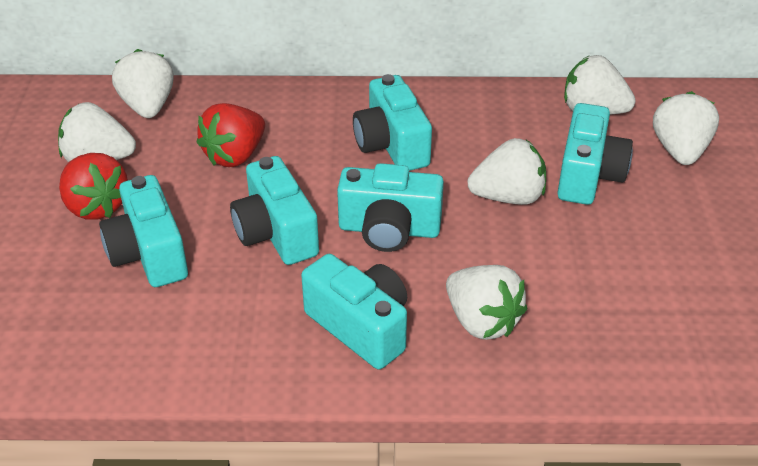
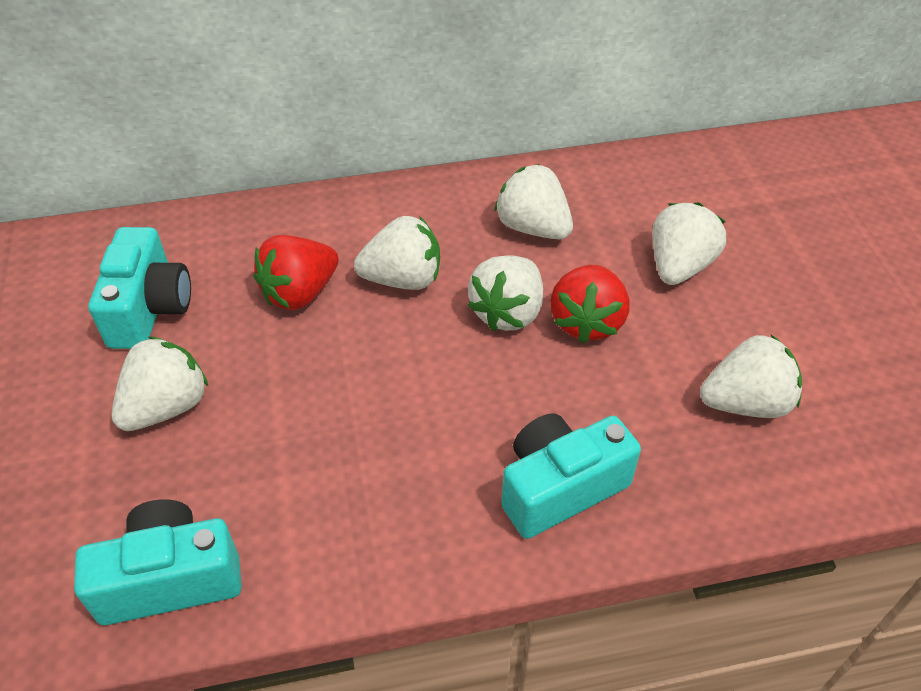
turquoise camera: [99,175,188,287] [230,156,319,265] [301,254,407,369] [337,163,444,252] [353,74,432,171] [557,103,633,205] = 6 -> [74,499,242,625] [88,227,191,349] [501,413,641,539] = 3

